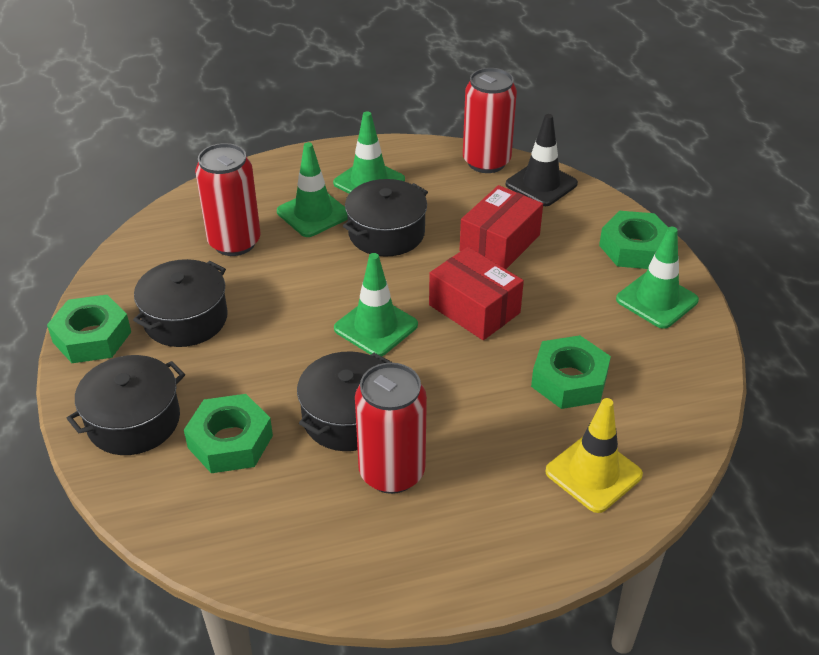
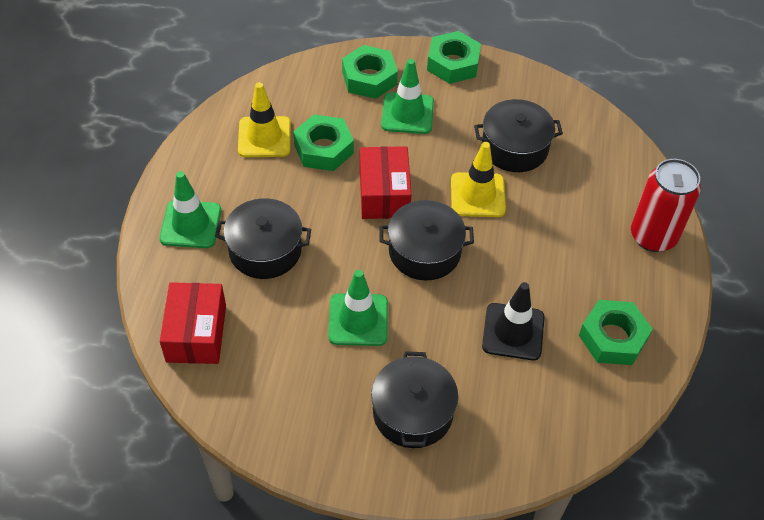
green traffic cone: [277,142,348,237] [333,111,405,194] [334,253,418,356] [616,227,699,329] = 4 -> [160,171,221,248] [328,270,388,346] [381,59,434,134] = 3
red can: [195,143,261,256] [355,363,427,494] [463,68,517,173] = 3 -> [631,159,701,252] = 1
yellow traffic cone: [545,398,643,513] = 1 -> [238,82,291,157] [451,142,506,217] = 2

